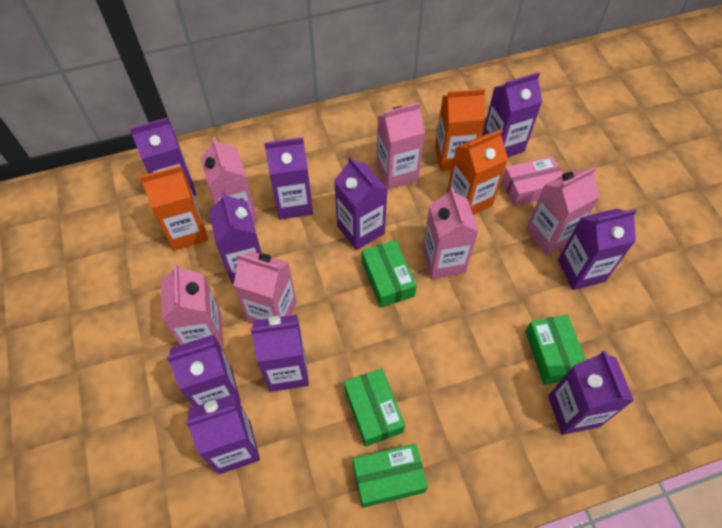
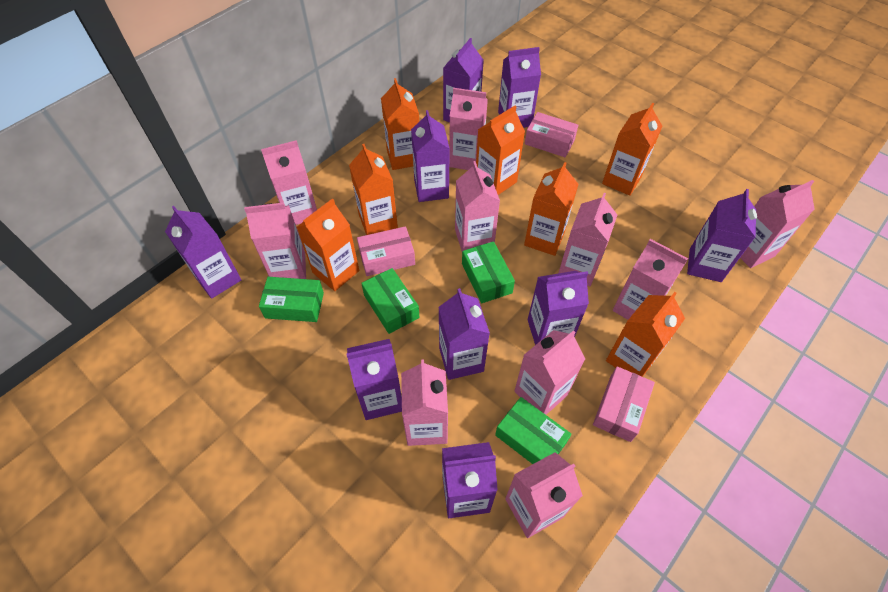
orange carton: [140,166,208,251] [435,88,485,171] [447,129,508,215] = 3 -> [297,198,359,291] [349,144,398,235] [381,78,419,170] [476,106,525,195] [524,162,579,256] [602,103,663,196] [606,292,685,377] = 7
pink box: [502,156,563,206] = 1 -> [357,226,415,276] [525,112,578,157] [593,366,655,442] = 3
pink carton: [161,264,223,347] [200,137,258,223] [233,251,297,324] [376,102,425,189] [422,187,479,279] [526,167,600,255] = 6 -> [244,202,306,279] [261,140,317,225] [401,359,448,446] [449,88,488,170] [455,161,500,251] [505,452,583,538] [514,330,585,415] [558,193,617,286] [613,239,688,320] [740,180,815,268] = 10
purple carton: [129,117,197,196] [167,334,241,407] [185,394,260,474] [208,191,262,284] [251,314,309,392] [264,137,313,219] [334,156,387,250] [482,72,542,157] [548,350,634,435] [558,209,637,290] = 10 -> [165,206,241,299] [346,339,402,420] [411,110,450,202] [438,288,490,380] [442,442,498,518] [443,38,484,123] [498,47,541,128] [528,271,589,345] [687,189,757,282] = 9

